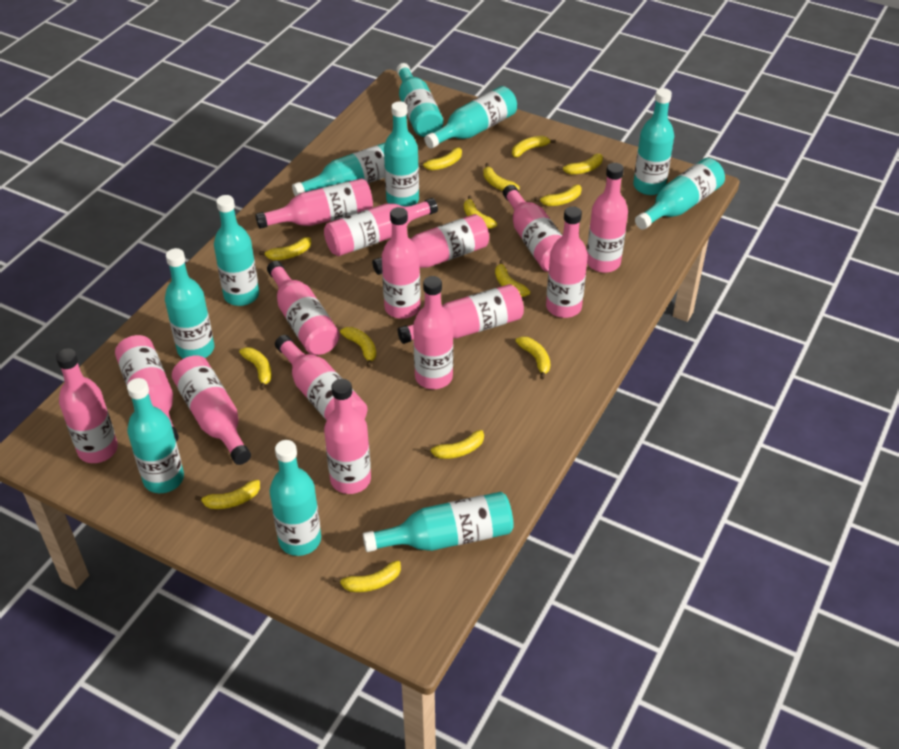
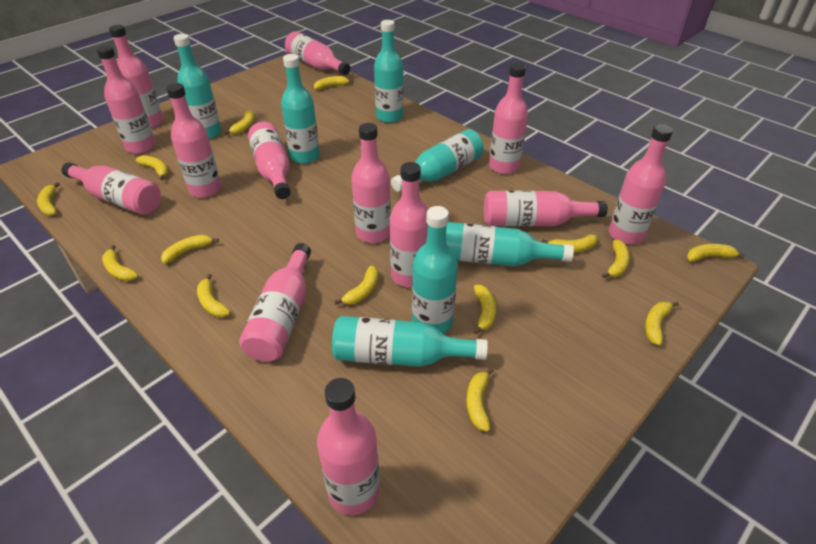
pink bottle: [56,348,118,463] [115,335,179,442] [172,355,251,465] [255,178,373,229] [267,261,340,355] [275,335,368,420] [324,198,438,256] [324,379,371,494] [372,214,489,275] [382,207,421,319] [398,284,524,344] [413,276,453,389] [503,185,562,272] [546,206,588,318] [587,163,628,273] = 15 -> [61,162,161,215] [96,45,156,154] [109,25,164,129] [166,83,222,198] [239,243,311,362] [248,122,291,199] [285,31,350,75] [317,378,380,515] [351,123,391,243] [390,162,428,287] [484,190,608,226] [489,63,528,174] [609,124,673,245] = 13
turquoise bottle: [127,378,184,493] [165,248,214,359] [214,195,259,306] [270,440,321,556] [292,143,385,197] [363,492,514,552] [384,101,419,206] [396,63,443,137] [424,86,517,148] [633,88,674,195] [635,158,725,230] = 11 -> [174,34,222,139] [281,54,320,164] [332,316,488,367] [374,20,404,123] [391,129,484,192] [412,206,458,334] [446,222,574,266] = 7

